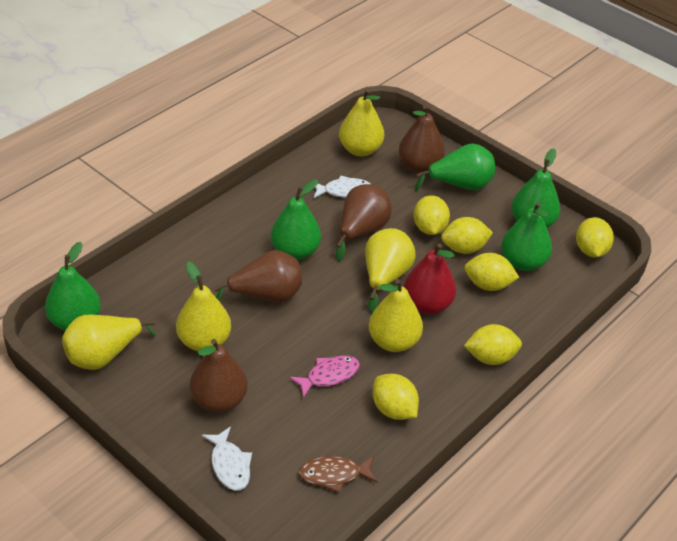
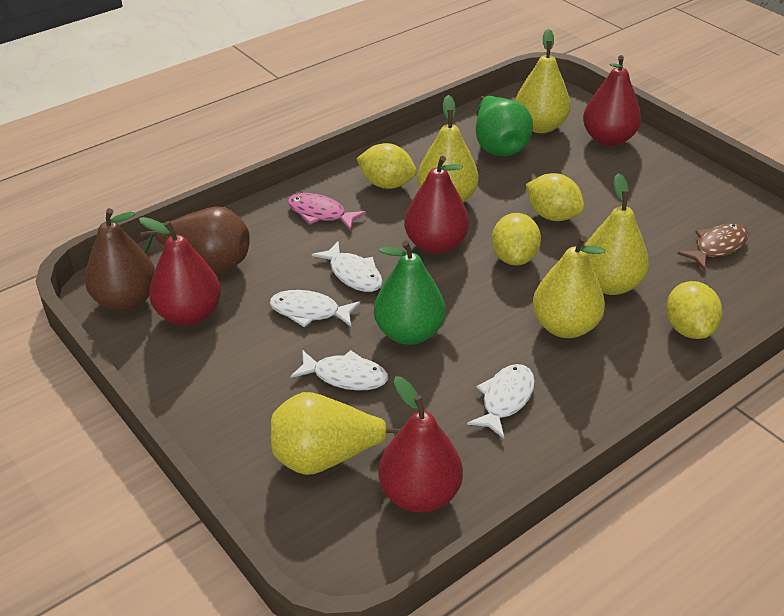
brown pear: [190,339,247,412] [213,250,302,302] [336,184,392,262] [399,105,445,173] = 4 -> [85,208,155,311] [140,206,250,273] = 2
green pear: [45,242,101,331] [271,180,321,260] [415,143,495,191] [501,202,552,271] [511,148,560,228] = 5 -> [374,241,445,345] [476,96,533,156] = 2
red pear: [404,243,456,314] = 1 -> [139,217,221,326] [378,376,463,513] [404,156,469,254] [583,55,641,146] = 4
white fish: [202,426,252,491] [313,175,370,198] = 2 -> [270,290,360,327] [290,350,388,390] [312,241,383,292] [467,364,535,439] = 4
yellow lemon: [373,374,419,420] [413,195,450,235] [441,217,493,254] [464,253,519,291] [464,324,522,365] [576,217,614,257] = 6 -> [356,143,417,189] [492,213,541,266] [526,173,584,221] [666,281,722,339] = 4

